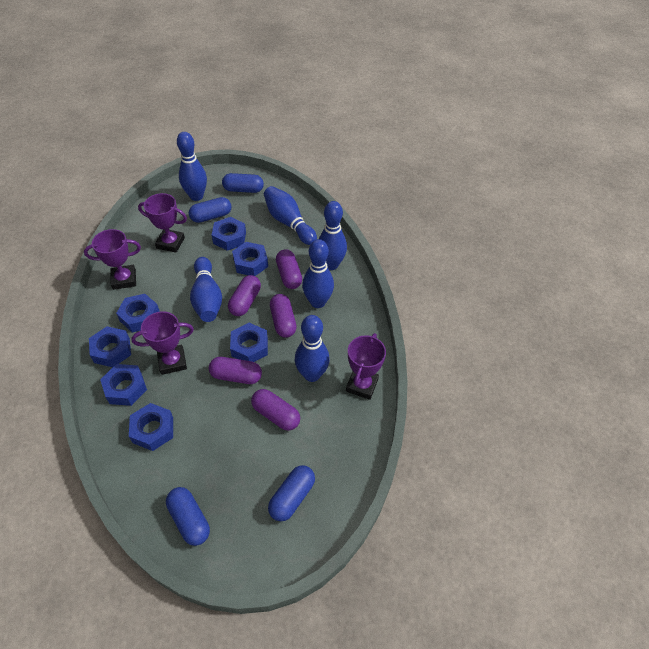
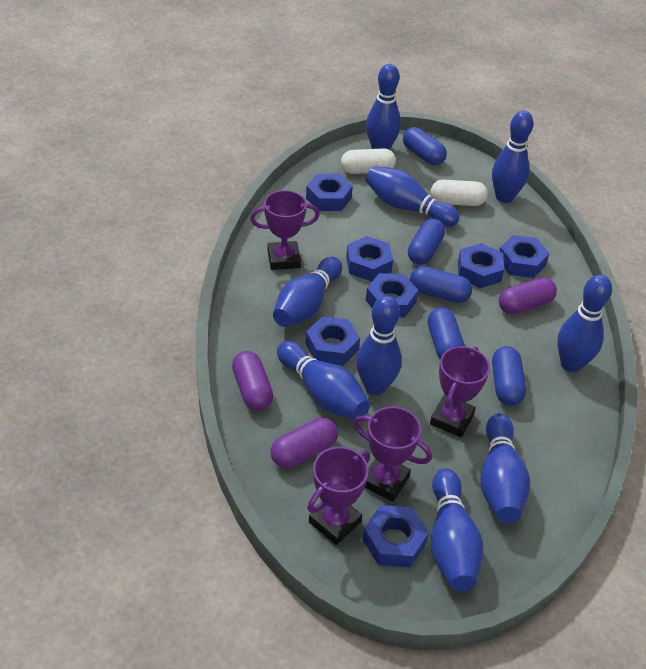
blue bowling pin: [177,132,207,201] [190,257,222,322] [264,186,317,245] [295,315,330,382] [302,239,334,308] [319,201,347,270] = 6 -> [273,257,342,327] [277,341,370,419] [356,296,402,395] [365,166,460,227] [366,64,401,150] [431,468,483,591] [480,413,530,523] [492,110,534,203] [557,275,612,372] = 9
blue capsule: [166,487,210,546] [189,197,232,223] [222,173,264,193] [268,465,315,521] = 4 -> [403,127,447,166] [408,219,445,265] [410,266,472,303] [428,308,465,359] [492,346,526,406] = 5
purple capsule: [209,357,262,384] [228,275,261,316] [251,389,300,431] [270,294,297,338] [276,249,302,289] = 5 -> [232,351,273,411] [271,418,338,468] [499,277,557,314] = 3
white capsule: none = 0 -> [341,148,396,174] [430,179,488,206] = 2

